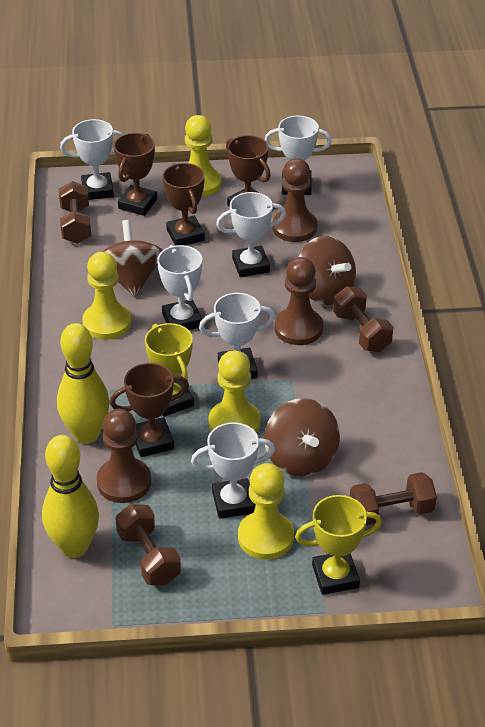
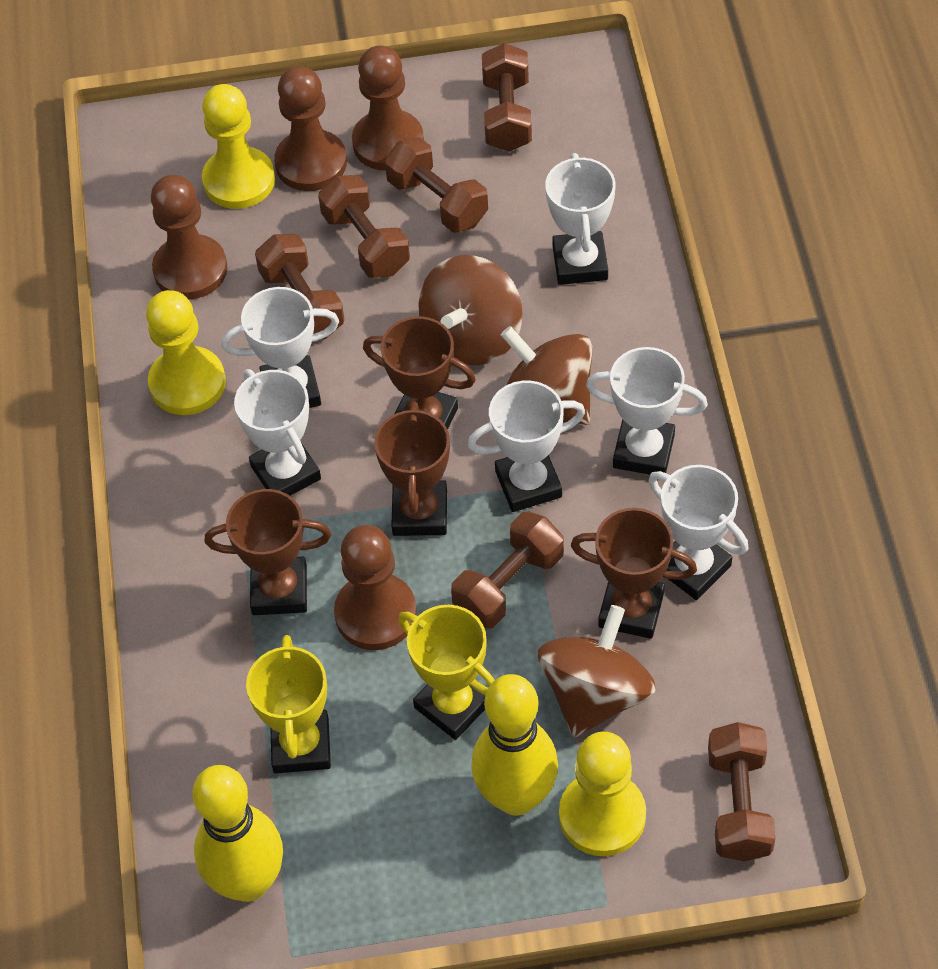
brown dumbbell: [59,181,91,244] [115,504,181,585] [333,286,393,352] [350,472,437,525] = 4 -> [255,234,345,339] [318,175,410,278] [385,137,488,233] [451,512,564,629] [482,43,532,152] [708,722,776,862] = 6
brown pawn: [97,409,151,503] [272,158,317,242] [275,257,323,345] = 3 -> [151,175,228,300] [274,66,347,191] [334,525,417,650] [352,45,424,171] = 4
yellow pawn: [82,252,131,340] [185,115,221,197] [208,350,261,433] [238,463,294,560] = 4 -> [146,290,226,415] [202,84,275,209] [559,732,646,856] = 3

